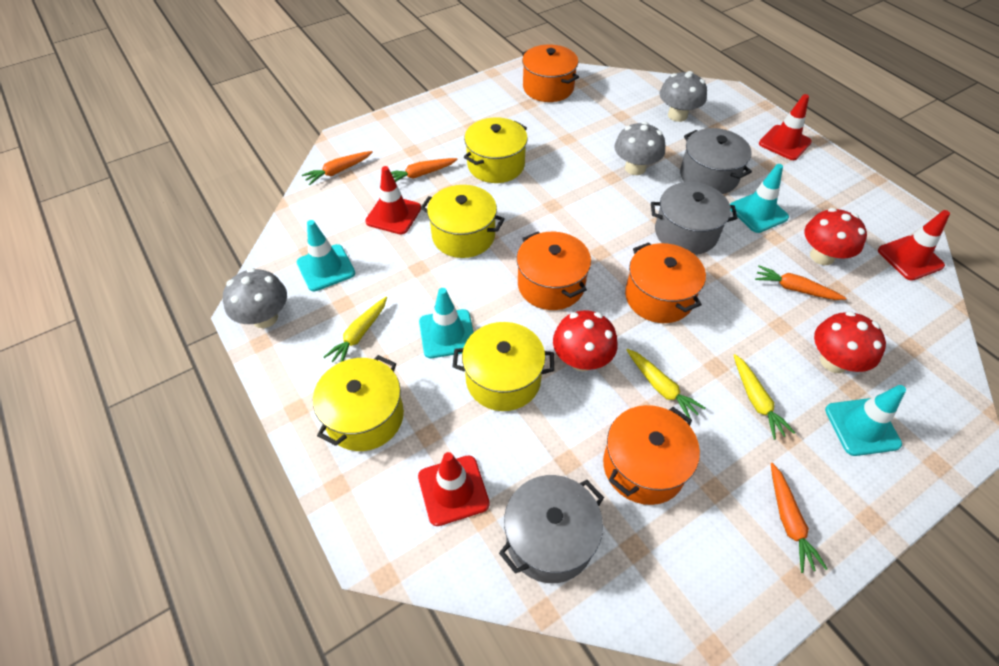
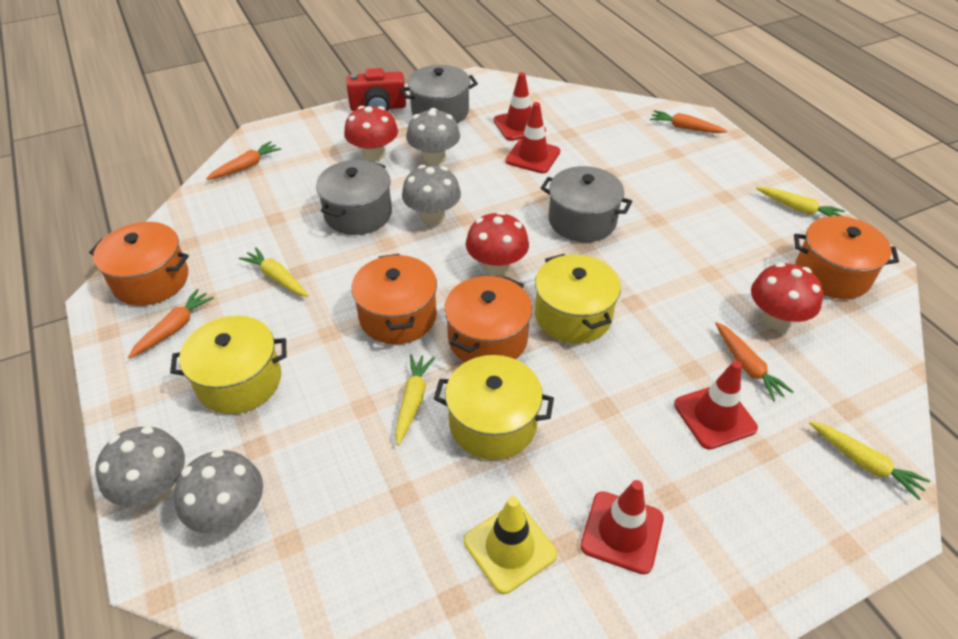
grey mushroom: [223,268,287,328] [615,122,665,175] [660,71,707,122] = 3 -> [95,426,185,506] [174,450,263,534] [402,165,461,225] [406,108,460,165] = 4
red camera: none = 0 -> [347,68,406,111] = 1
turquoise traffic cone: [297,220,355,291] [419,288,474,358] [730,164,789,233] [825,385,906,456] = 4 -> none = 0
yellow carrot: [324,297,387,362] [627,349,706,419] [734,354,795,440] = 3 -> [239,247,309,297] [395,354,435,445] [756,187,845,216] [809,421,930,500] = 4
yellow pot: [313,355,404,451] [421,185,505,258] [453,322,554,411] [464,117,528,183] = 4 -> [170,315,286,414] [434,355,554,460] [535,254,621,344] = 3
yellow traffic cone: none = 0 -> [464,496,557,594] = 1

